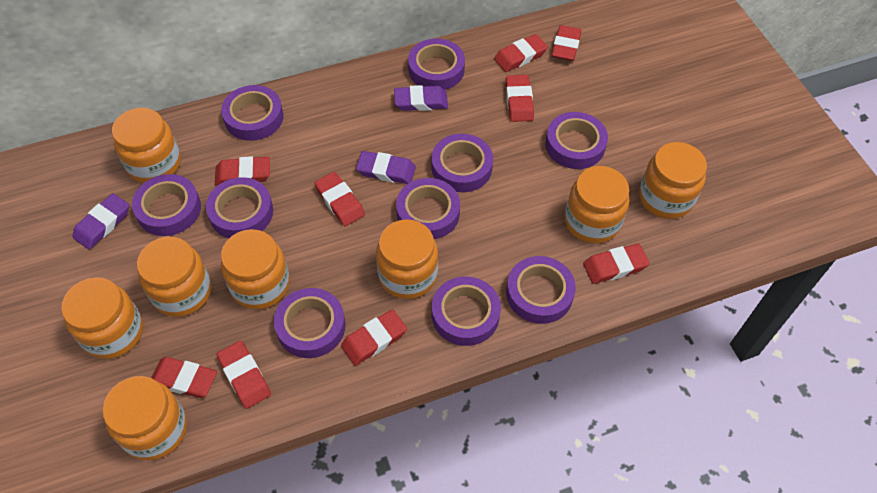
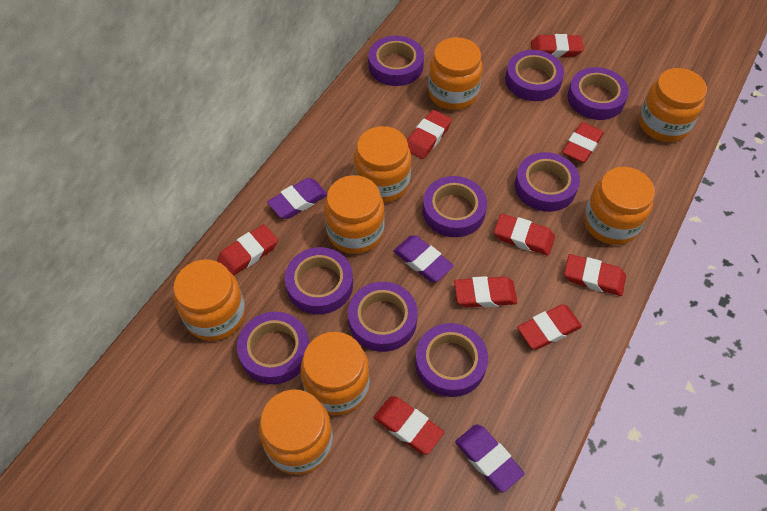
purple tape: [132,174,201,236] [206,177,273,238] [221,85,284,141] [274,288,346,358] [396,178,460,239] [408,39,465,90] [432,134,493,192] [432,276,501,346] [506,256,576,324] [545,112,608,169] = 10 -> [237,312,309,384] [285,247,353,314] [348,282,418,352] [368,36,424,86] [415,323,488,397] [423,176,487,237] [505,50,564,101] [515,152,580,212] [567,67,629,120] = 9

